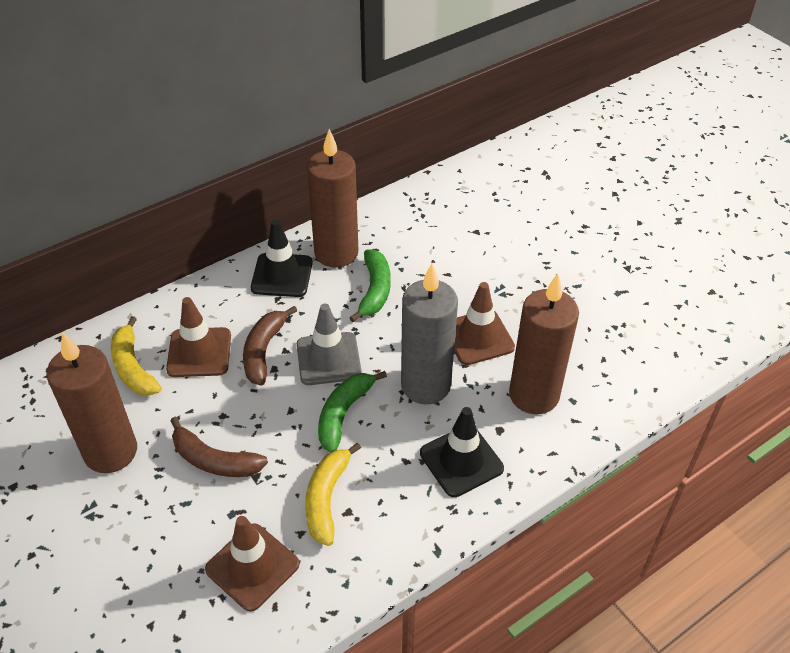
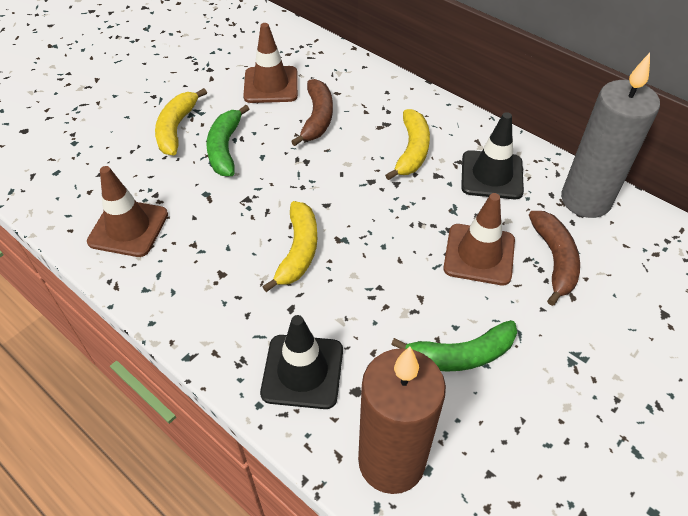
brown candle: [46,332,137,473] [307,129,358,268] [509,274,579,414] = 3 -> [358,346,446,494] = 1
grey traffic cone: [297,304,361,385] = 1 -> none = 0
yellow banana: [111,316,162,396] [305,442,361,546] = 2 -> [155,88,207,155] [262,201,317,292] [385,109,430,180] = 3

